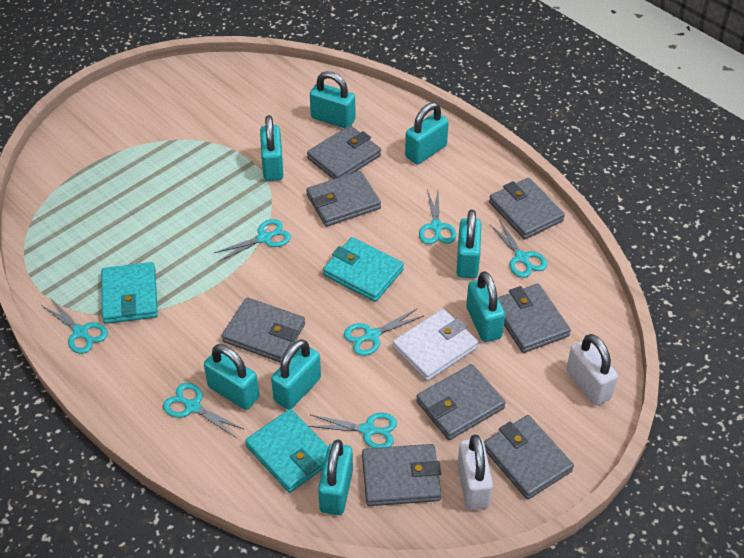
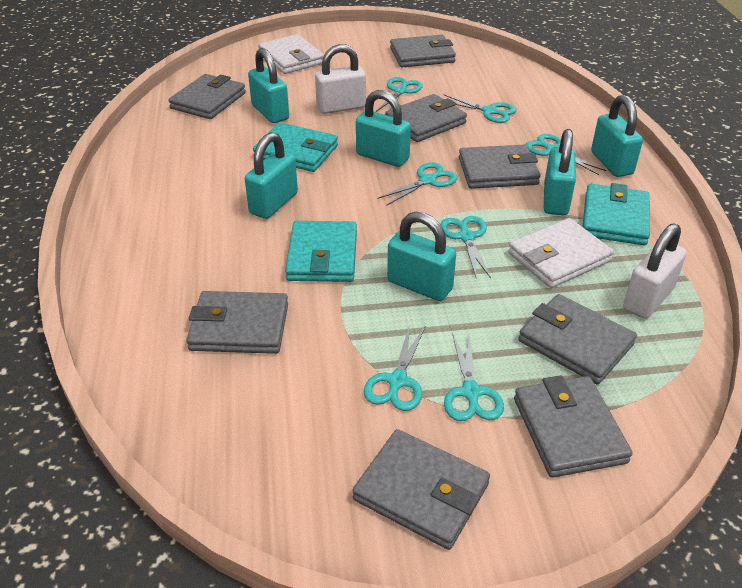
turquoise padlock: [204,344,259,410] [260,115,283,181] [271,339,321,409] [310,71,356,128] [318,439,353,515] [405,103,449,164] [457,210,481,278] [466,271,505,342] = 8 -> [245,132,298,219] [248,48,289,123] [356,90,411,167] [387,212,456,301] [544,129,576,215] [591,95,643,177] = 6
white wallet: [393,309,478,381] = 1 -> [258,34,324,74] [508,218,614,288] = 2

